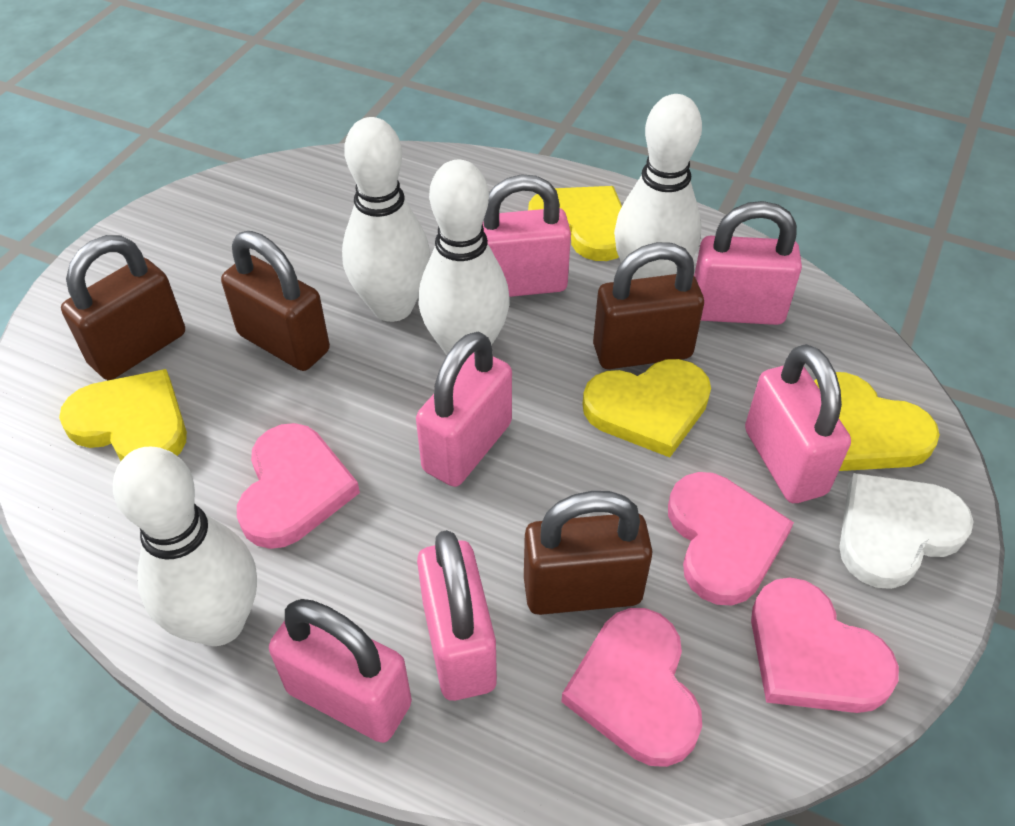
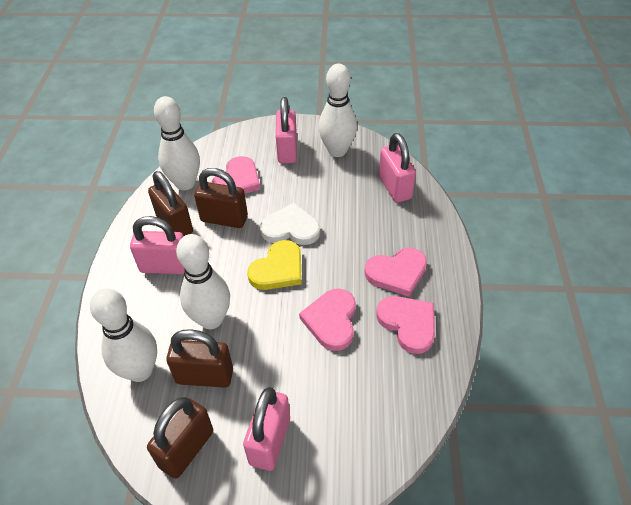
pink padlock: [269,599,412,743] [416,332,512,487] [417,530,497,701] [482,174,571,297] [694,201,802,325] [745,344,851,503] = 6 -> [130,216,185,274] [243,387,290,471] [275,97,297,163] [379,133,416,203] = 4
yellow heart: [59,369,187,461] [528,186,622,261] [583,359,711,457] [814,372,940,471] = 4 -> [247,240,302,290] = 1

